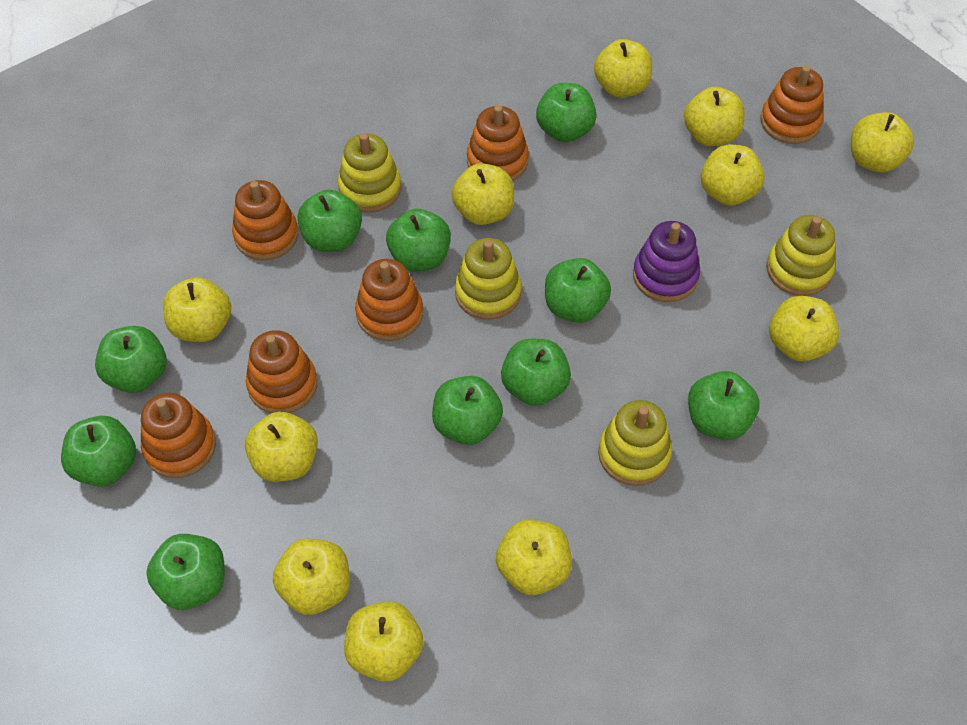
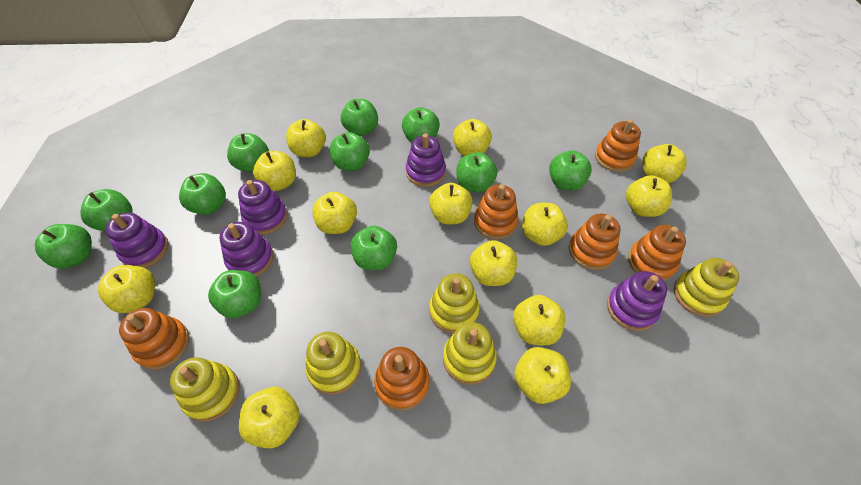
green apple: [61,416,136,487] [95,326,166,393] [146,534,224,610] [298,190,362,252] [386,209,451,271] [432,376,503,445] [501,339,571,406] [536,83,597,142] [545,258,611,323] [688,371,760,440] = 10 -> [35,224,92,269] [80,189,133,231] [179,173,226,215] [208,270,261,318] [227,133,269,172] [330,132,370,171] [341,99,378,136] [351,226,397,270] [402,107,440,143] [457,152,497,193] [549,150,592,191] = 11
purple stacking toy: [633,221,700,302] = 1 -> [106,213,169,268] [219,222,274,277] [238,180,287,235] [406,134,446,187] [607,271,667,331] = 5
yellow apple: [163,277,231,342] [245,412,318,482] [273,539,350,615] [344,601,424,682] [452,163,514,225] [496,520,572,595] [594,39,652,98] [684,87,745,146] [701,145,765,206] [769,296,839,362] [851,112,914,173] = 11 -> [98,265,155,313] [239,387,300,448] [253,151,296,191] [286,119,326,157] [312,192,357,234] [429,183,473,224] [453,119,492,156] [470,240,517,286] [513,295,566,346] [514,347,571,404] [522,203,568,246] [626,175,672,217] [642,144,687,183] = 13
yellow stacking toy: [338,133,401,213] [455,238,522,320] [598,400,672,486] [766,215,835,296] = 4 -> [170,357,240,422] [306,332,361,395] [429,273,479,333] [443,322,497,385] [674,258,739,317] = 5

